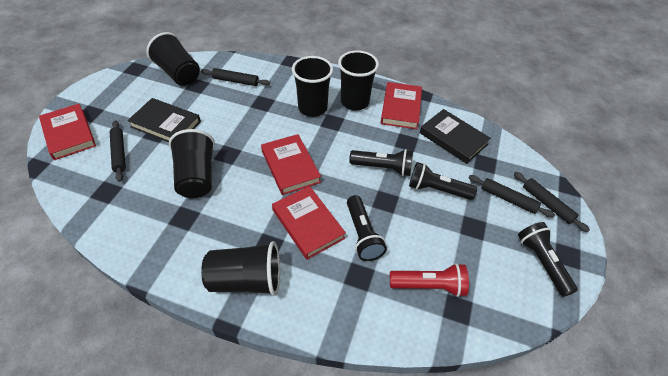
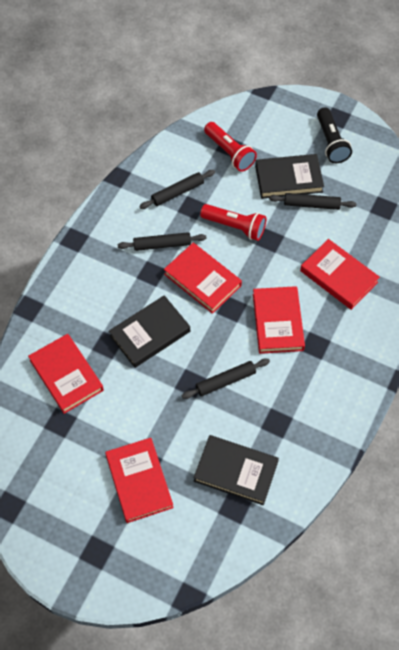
black book: [127,98,201,142] [420,109,491,164] = 2 -> [109,295,190,368] [194,435,279,505] [255,154,324,199] = 3
black cup: [146,32,200,86] [169,129,215,198] [201,241,280,296] [292,56,333,117] [338,50,379,111] = 5 -> none = 0
black flashlight: [347,195,387,261] [349,149,413,176] [409,162,477,200] [518,222,578,297] = 4 -> [317,107,352,163] = 1
red book: [39,104,96,160] [261,134,321,195] [272,186,346,260] [381,82,422,129] = 4 -> [28,334,104,414] [105,438,174,523] [164,243,242,314] [253,286,305,354] [300,239,380,310] = 5
red flashlight: [390,263,469,297] = 1 -> [200,204,266,241] [204,122,257,172] = 2

